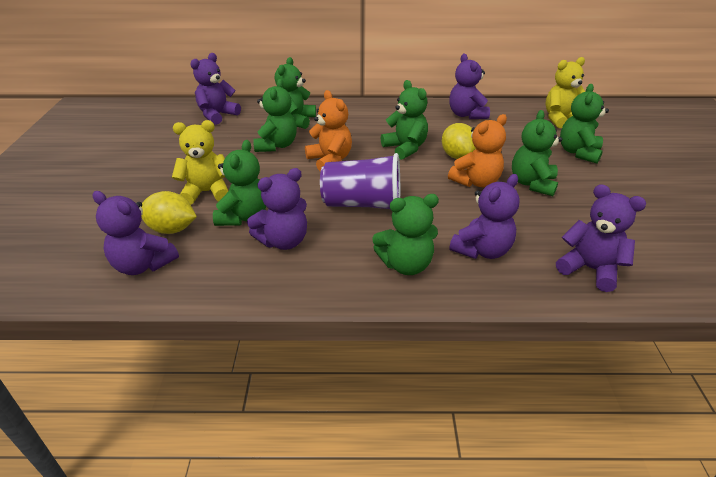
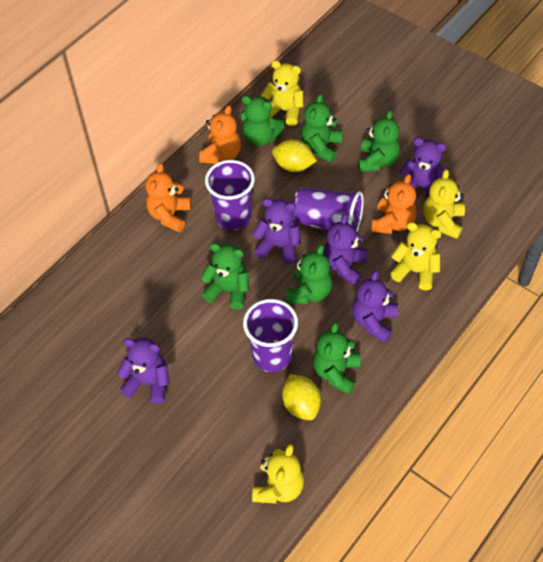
green teddy bear: [213,140,266,226] [253,79,297,152] [275,57,316,129] [372,194,439,275] [381,80,428,160] [512,110,562,196] [560,84,609,163] = 7 -> [200,243,249,309] [241,96,285,146] [286,244,332,304] [301,94,342,163] [313,322,360,395] [358,110,400,172] = 6
orange teddy bear: [305,90,352,172] [448,114,507,187] = 2 -> [145,163,191,232] [199,105,241,164] [371,174,416,234] = 3
purple cup: [320,153,400,209] = 1 -> [205,160,255,230] [243,299,298,372] [293,187,364,232] = 3
purple teddy bear: [93,191,179,275] [190,53,241,125] [247,168,307,250] [449,174,520,259] [450,54,490,119] [556,184,646,292] = 6 -> [117,338,169,404] [252,198,301,264] [323,214,368,286] [352,270,398,343] [399,138,446,199] = 5
yellow teddy bear: [172,120,228,205] [545,57,585,128] = 2 -> [252,444,304,504] [261,60,304,126] [390,222,441,291] [423,169,465,239] = 4

